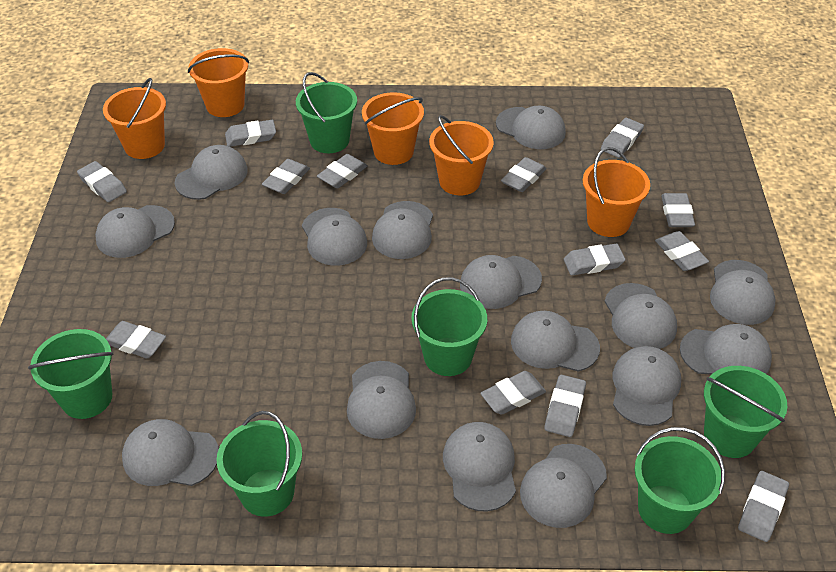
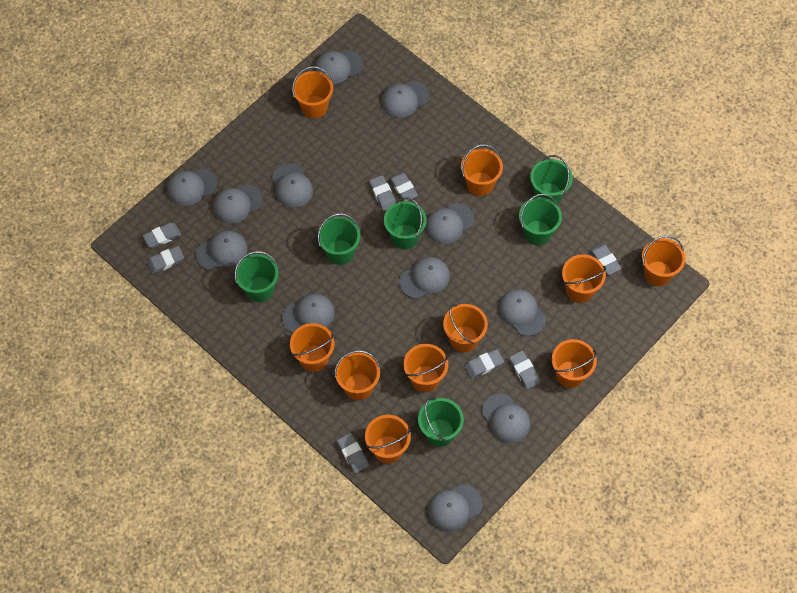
grey cap: [95,205,175,258] [122,419,219,486] [175,145,248,200] [302,208,367,266] [347,361,416,439] [372,201,433,259] [443,422,516,512] [460,255,542,309] [496,106,566,149] [511,311,600,371] [520,444,607,528] [604,283,677,349] [613,346,681,426] [680,324,772,375] [710,260,776,325] = 15 -> [167,168,217,206] [196,230,247,271] [213,184,263,224] [272,163,313,208] [282,294,335,333] [315,50,363,84] [382,81,429,118] [399,257,450,299] [425,203,474,244] [428,484,482,532] [482,394,530,443] [498,289,546,336] = 12
grey eraser: [77,161,127,202] [106,321,166,358] [225,120,276,147] [262,159,310,194] [317,154,368,188] [480,371,546,415] [501,157,546,192] [544,375,586,437] [564,244,626,275] [601,118,644,158] [655,231,709,271] [661,193,695,227] [738,471,789,542] = 13 -> [143,223,181,248] [147,246,184,274] [337,433,369,473] [369,175,396,211] [389,172,418,201] [464,349,504,379] [509,351,540,389] [590,244,622,275] = 8
orange bucket: [103,78,166,159] [188,48,249,117] [362,92,424,165] [429,115,494,195] [583,147,650,237] = 5 -> [290,323,334,372] [292,66,333,118] [334,350,381,400] [365,415,411,464] [404,344,448,392] [443,304,488,352] [461,144,503,196] [552,339,597,388] [562,254,606,303] [642,235,686,286] = 10

